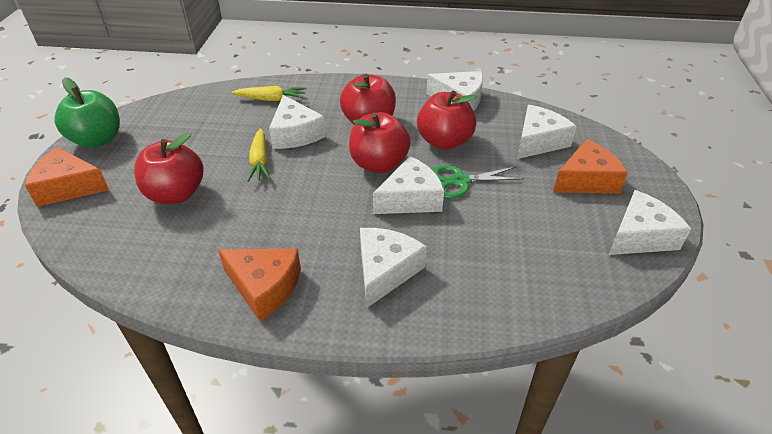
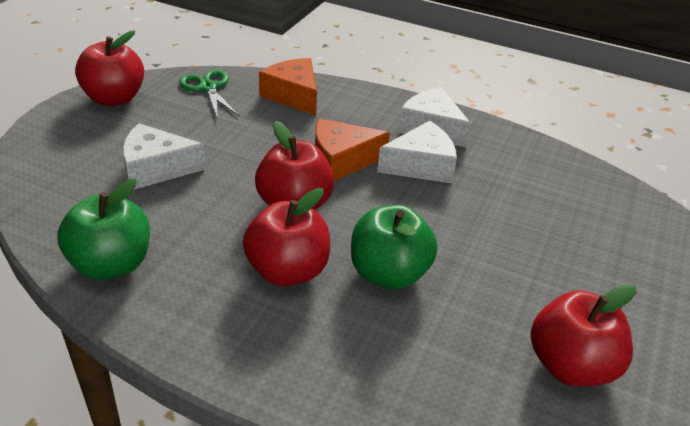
green apple: [54,77,120,148] = 1 -> [57,179,150,280] [351,205,438,289] = 2
orange cheese: [25,147,109,207] [218,249,301,321] [553,139,628,194] = 3 -> [259,58,317,115] [315,118,390,181] = 2
white cheese: [269,95,326,149] [360,228,427,308] [373,156,444,214] [427,71,483,111] [517,105,577,159] [609,190,691,255] = 6 -> [123,123,206,190] [377,121,457,183] [398,87,471,147] = 3
yellow carrot: [232,86,306,101] [247,128,271,182] = 2 -> none = 0

